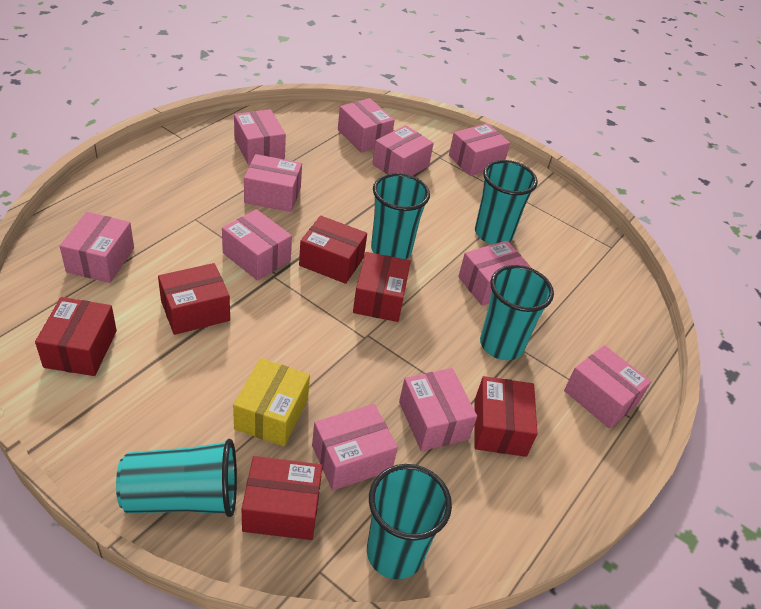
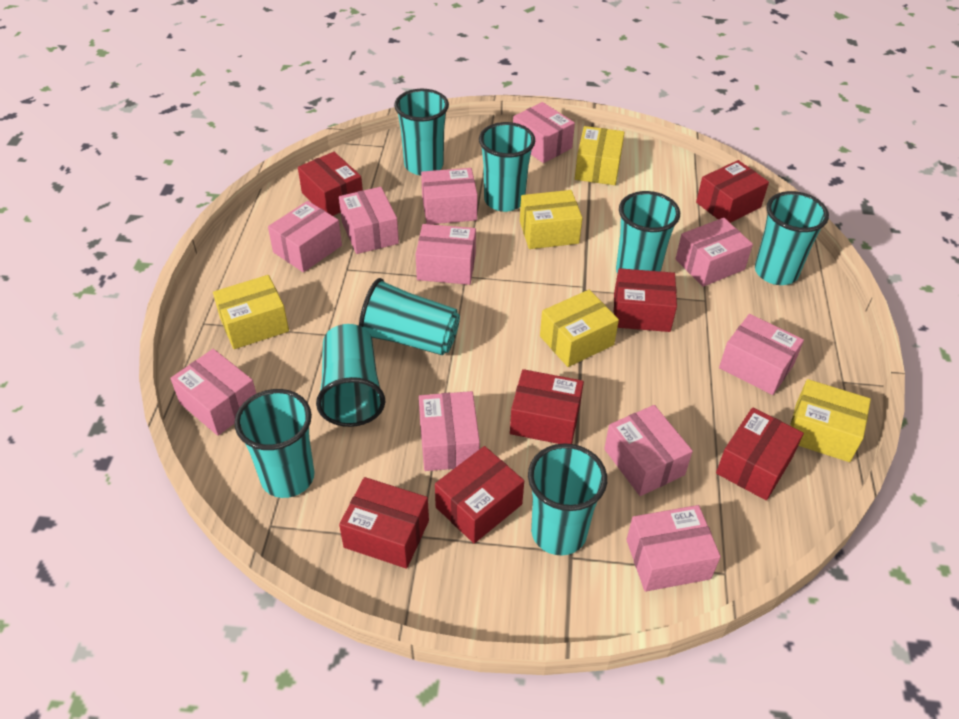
red box: [35,297,117,376] [158,263,230,335] [242,456,323,540] [299,216,367,284] [353,252,411,322] [475,376,538,457] = 6 -> [298,152,363,216] [339,477,429,569] [435,446,524,544] [510,369,584,444] [614,268,677,332] [696,160,769,223] [716,407,804,500] = 7
turquoise cup: [116,439,237,517] [367,464,452,579] [371,173,430,259] [475,160,538,245] [480,265,554,360] = 5 -> [234,389,315,498] [316,324,385,427] [359,278,460,355] [394,89,449,176] [479,122,535,212] [528,443,607,555] [616,191,680,274] [755,191,829,285] = 8
yellow box: [233,358,310,447] = 1 -> [213,275,289,349] [520,190,582,249] [540,290,619,367] [575,126,625,185] [790,379,871,462] = 5

